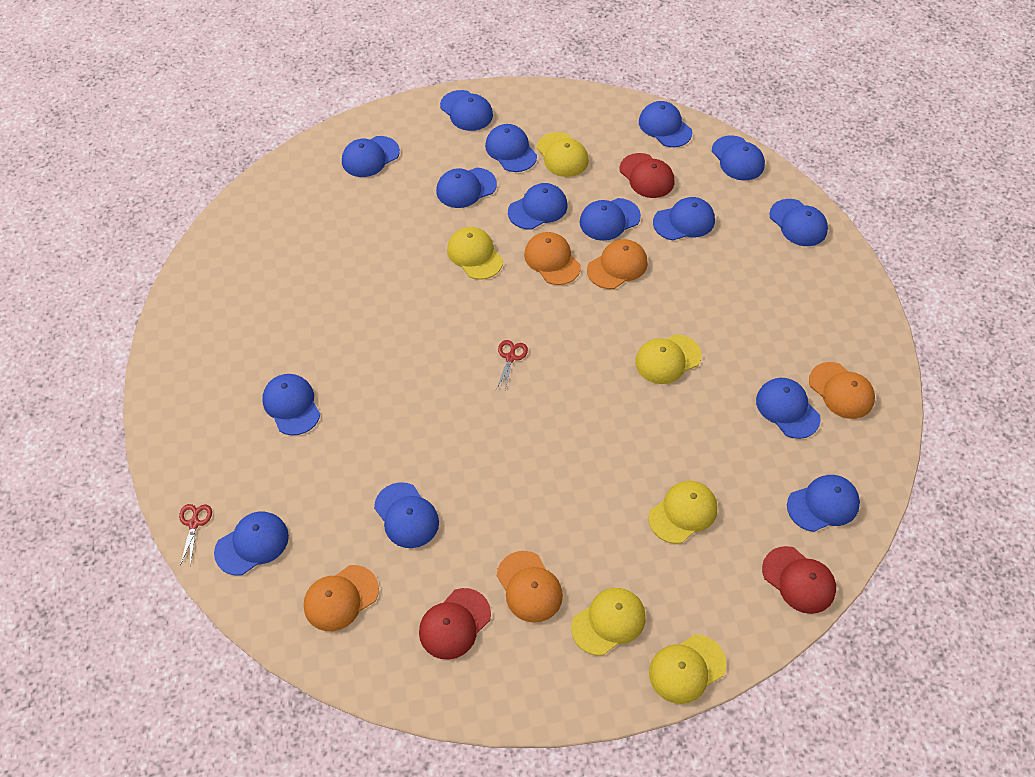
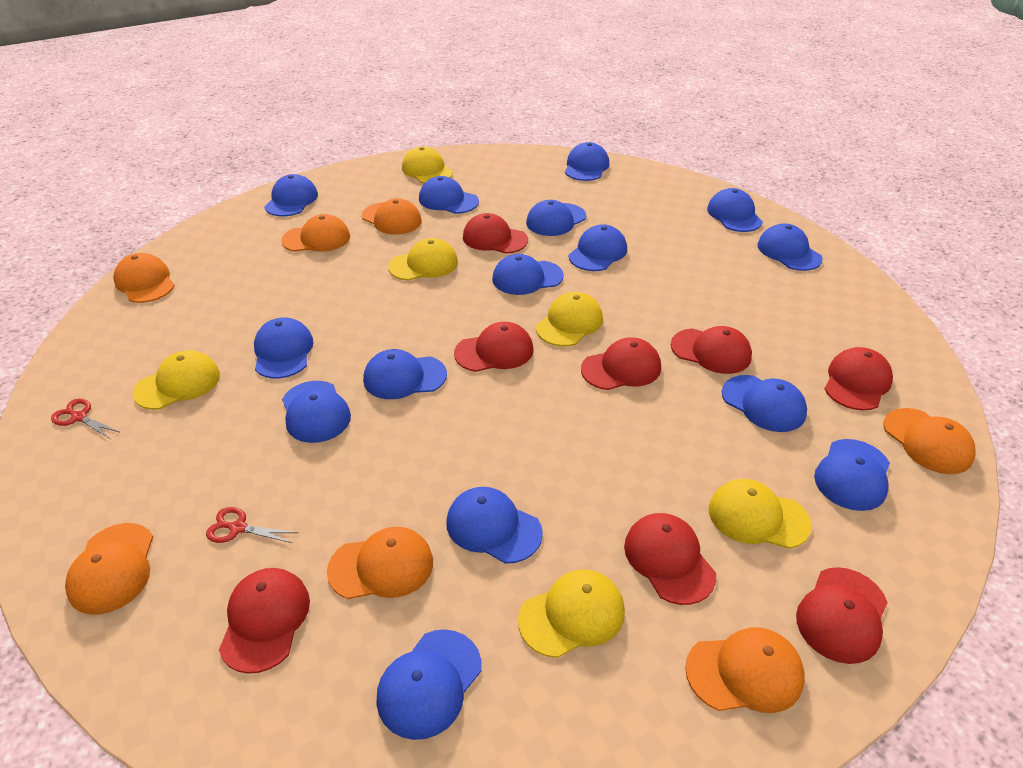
orange cap: [304,565,379,631] [497,551,563,623] [524,232,581,285] [587,239,648,289] [809,362,875,419] = 5 -> [65,523,153,615] [113,253,175,303] [281,214,350,252] [327,527,433,599] [362,198,422,235] [685,627,805,713] [883,408,975,474] = 7
red cap: [419,588,491,660] [619,153,674,198] [762,546,836,614] = 3 -> [219,568,310,674] [454,322,534,372] [463,213,528,254] [581,337,661,390] [624,513,716,605] [671,326,752,374] [796,567,888,664] [824,347,893,411] = 8

